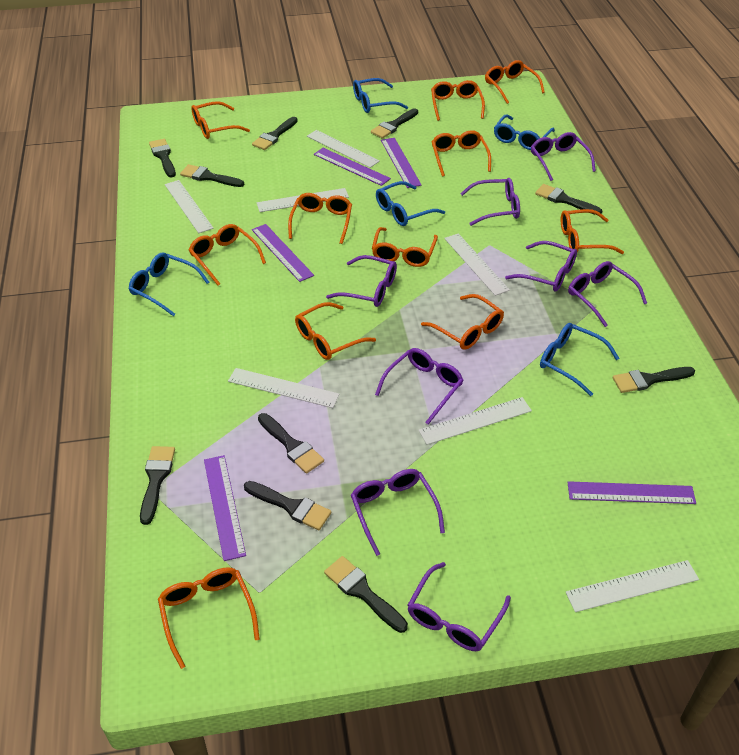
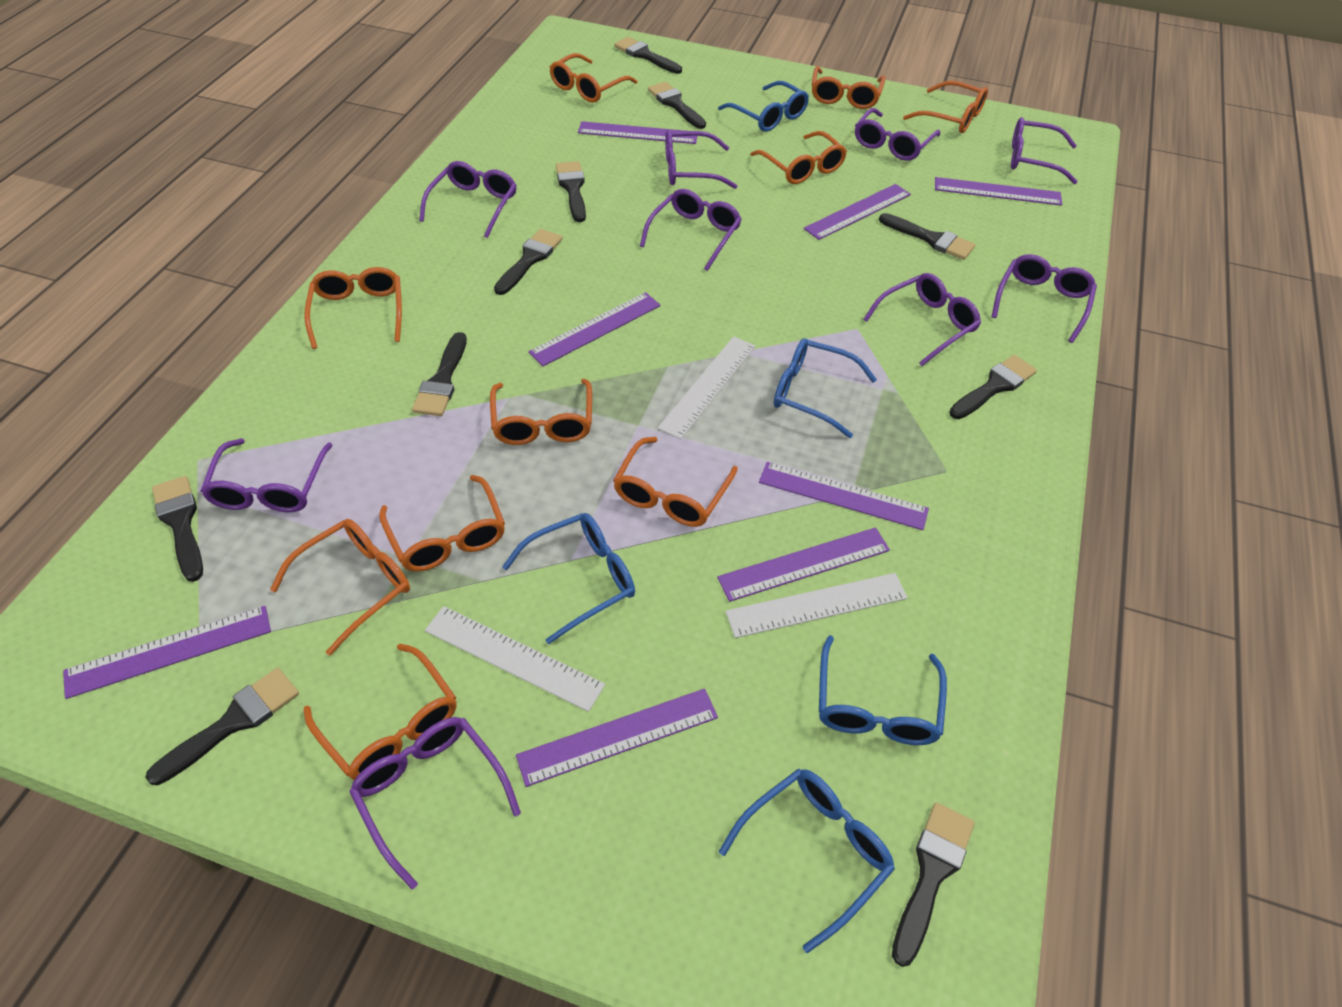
orange glasses: [158,567,260,669] [189,224,266,286] [191,101,250,139] [288,193,352,244] [295,302,376,360] [372,227,438,267] [421,294,504,350] [431,80,485,121] [431,130,491,177] [485,60,545,104] [561,209,624,254] = 11 -> [270,519,410,656] [304,267,402,349] [304,644,457,780] [379,475,505,572] [490,379,592,445] [550,53,638,103] [613,437,738,527] [750,131,847,184] [812,66,886,109] [903,81,988,133] = 10
purple glasses: [326,255,397,307] [351,469,445,556] [375,348,464,425] [407,562,511,651] [460,178,520,226] [505,241,577,292] [531,132,596,181] [568,261,647,327] = 8 -> [201,438,333,512] [349,717,521,890] [419,161,517,238] [640,189,742,271] [665,130,737,189] [855,108,940,161] [863,273,981,366] [991,254,1097,343] [1011,117,1078,184] = 9
purple ruler: [204,455,246,561] [252,224,314,282] [314,148,391,186] [381,138,422,188] [567,481,696,504] = 5 -> [63,606,271,699] [516,689,718,787] [528,292,661,366] [578,121,697,144] [717,527,890,602] [759,462,929,530] [804,184,911,240] [935,177,1062,206] = 8
white ruler: [165,180,214,233] [228,368,340,408] [257,188,349,212] [307,130,380,168] [419,397,532,445] [444,233,510,296] [566,560,699,612] = 7 -> [425,606,605,712] [658,336,755,439] [726,573,908,638] = 3

